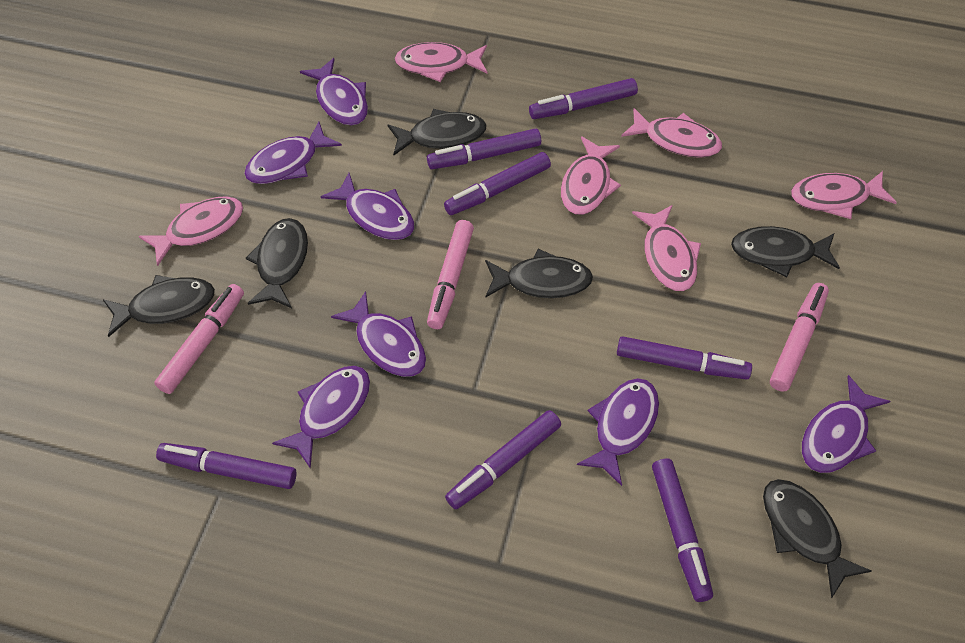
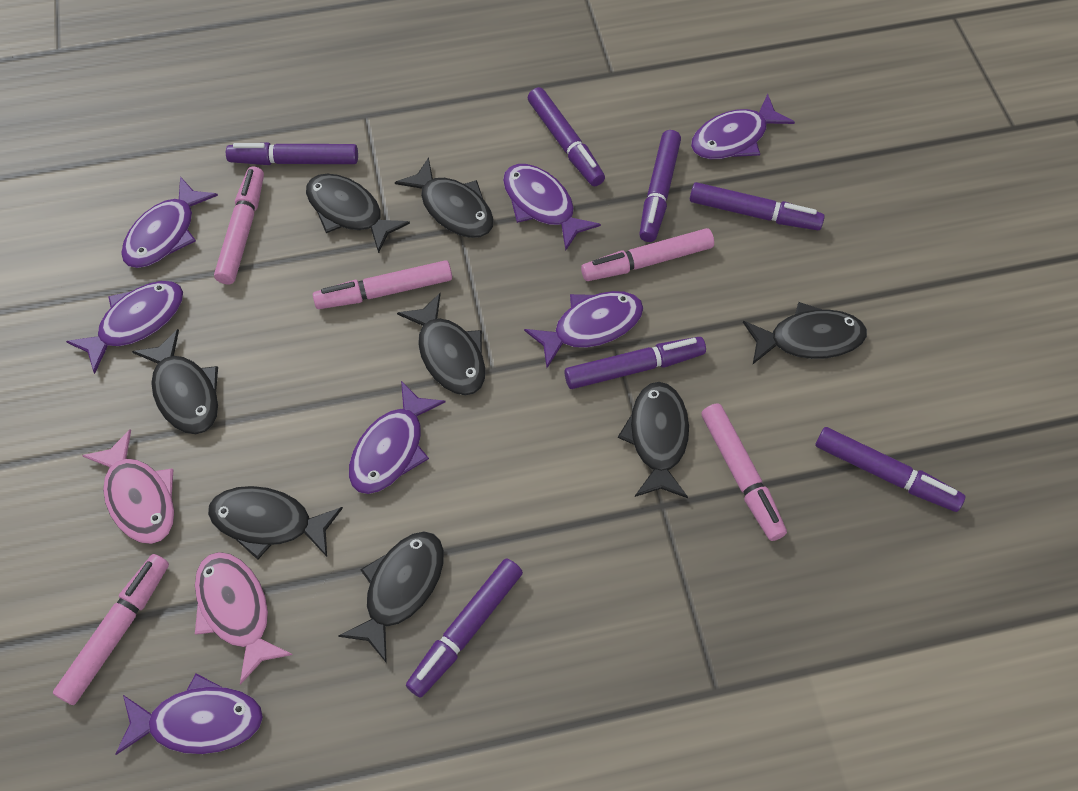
black fish: [103,275,215,337] [246,218,308,308] [388,109,487,155] [485,249,593,298] [731,226,840,277] [763,479,872,598] = 6 -> [132,329,218,434] [208,486,343,560] [306,174,410,253] [338,532,444,663] [395,157,494,238] [397,293,485,395] [618,382,689,498] [743,302,867,364] = 8
pink fish: [139,196,243,266] [394,42,487,82] [561,136,621,215] [621,108,722,158] [632,205,701,291] [791,171,897,219] = 6 -> [82,429,174,544] [195,552,293,684] = 2
pink marker: [154,284,244,394] [427,220,474,329] [770,283,829,392] = 3 -> [53,554,169,705] [214,167,264,284] [313,260,452,309] [581,228,714,281] [701,403,787,541] = 5

